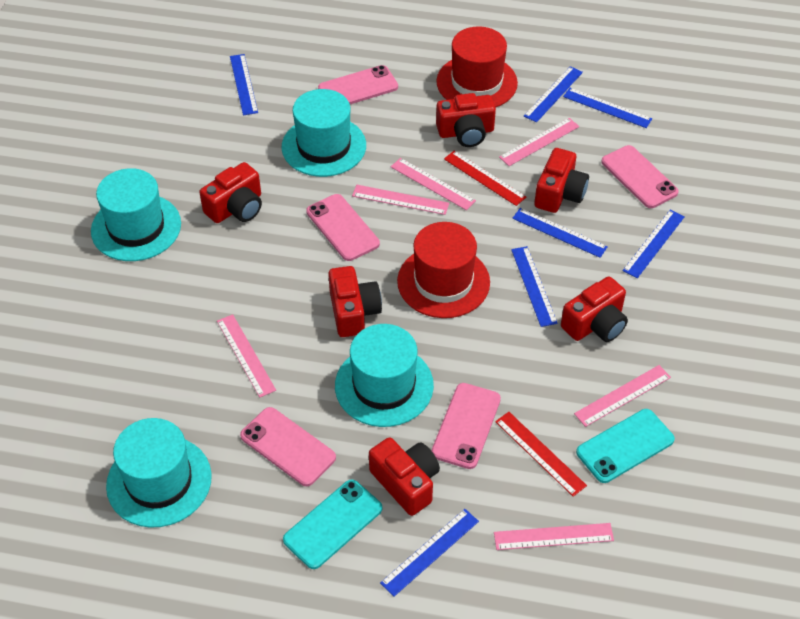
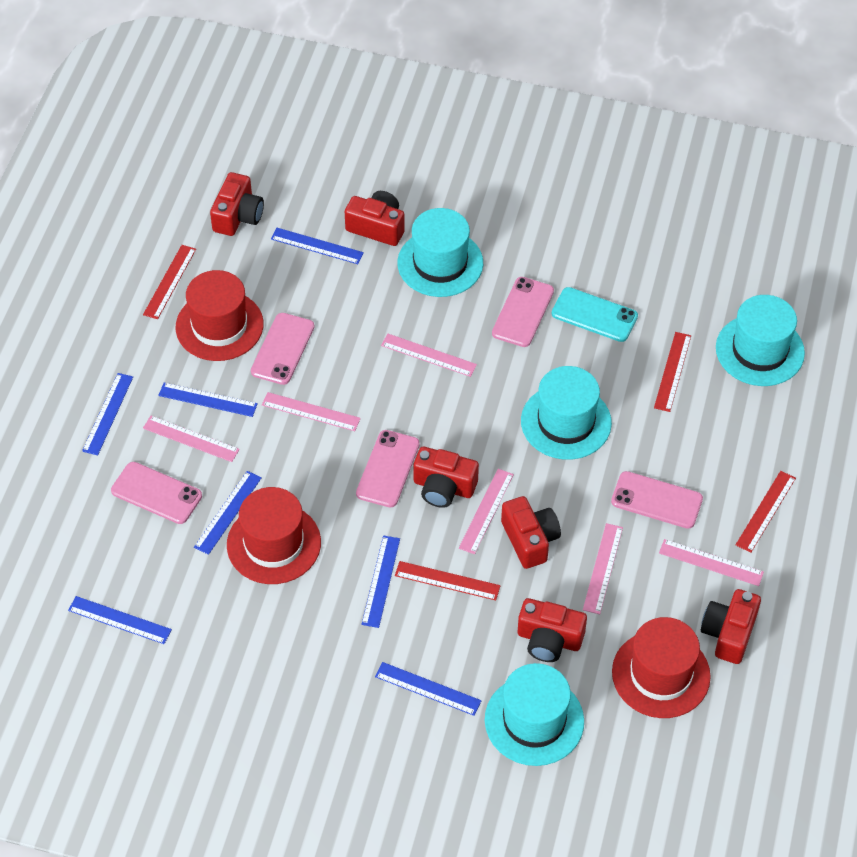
red hat: [397,222,490,318] [436,26,518,108] = 2 -> [176,270,263,361] [227,487,321,584] [612,617,711,718] = 3
red ruler: [444,151,526,206] [495,412,587,497] = 2 -> [143,245,196,319] [395,561,500,600] [654,332,691,412] [736,471,796,553] = 4
turquoise phone: [283,479,382,569] [576,409,675,483] = 2 -> [552,287,638,342] = 1

